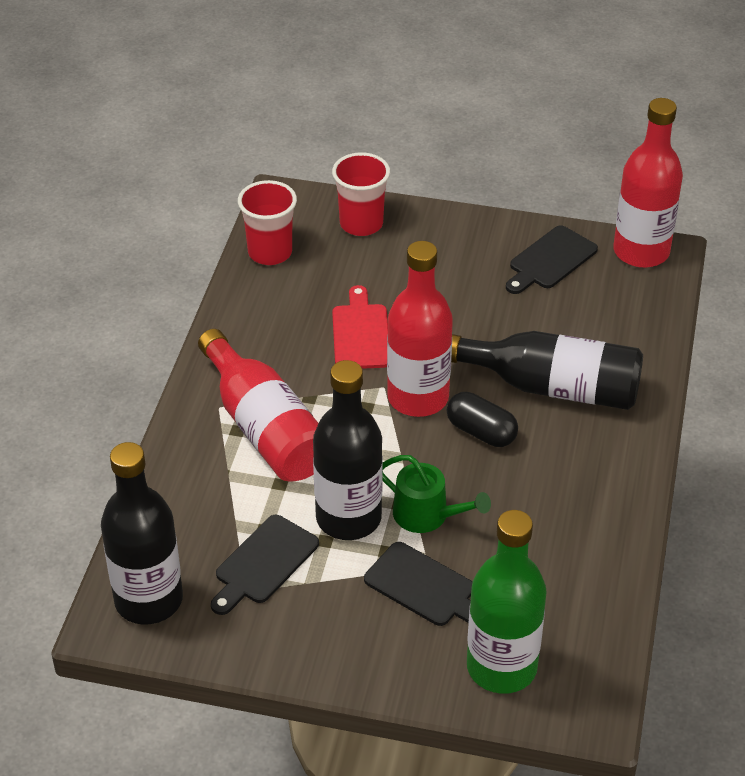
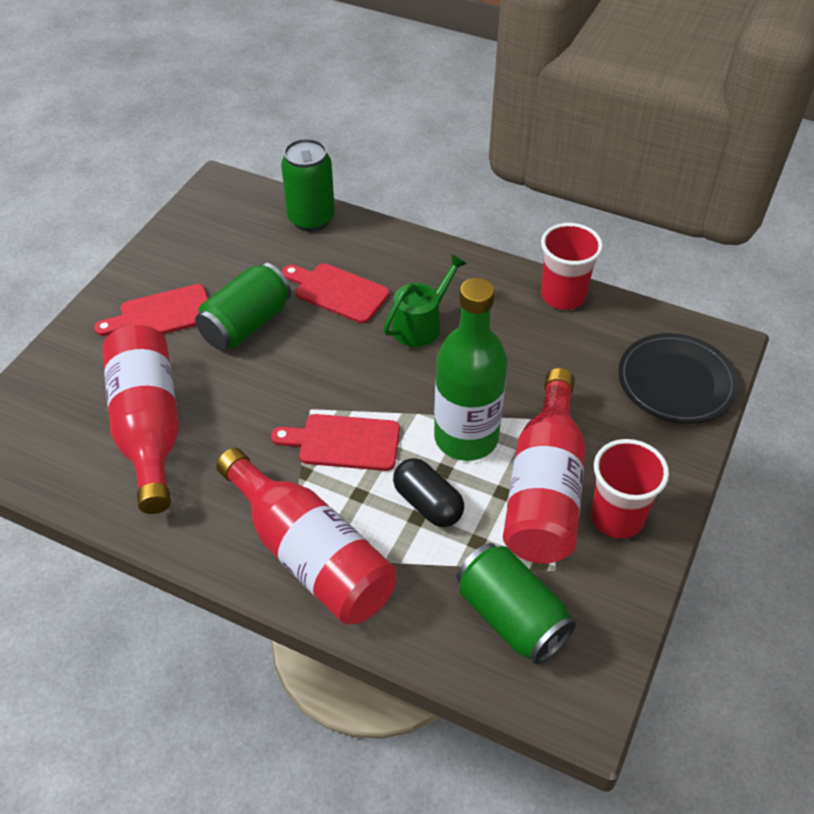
black bottle: [101,442,183,625] [313,360,383,540] [451,331,643,410] = 3 -> none = 0
black cutting board: [211,515,319,615] [364,542,472,626] [506,225,598,294] = 3 -> none = 0
black plate: none = 0 -> [618,333,739,423] = 1
green can: none = 0 -> [195,262,291,350] [281,139,335,232] [456,543,576,664] = 3
red cutting board: [332,285,388,369] = 1 -> [94,284,208,336] [271,414,400,471] [282,263,390,323] = 3

